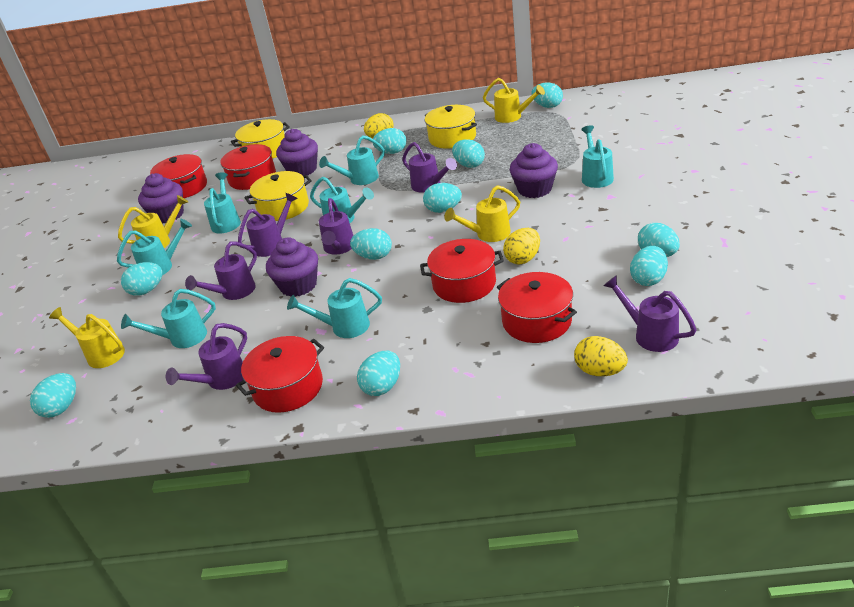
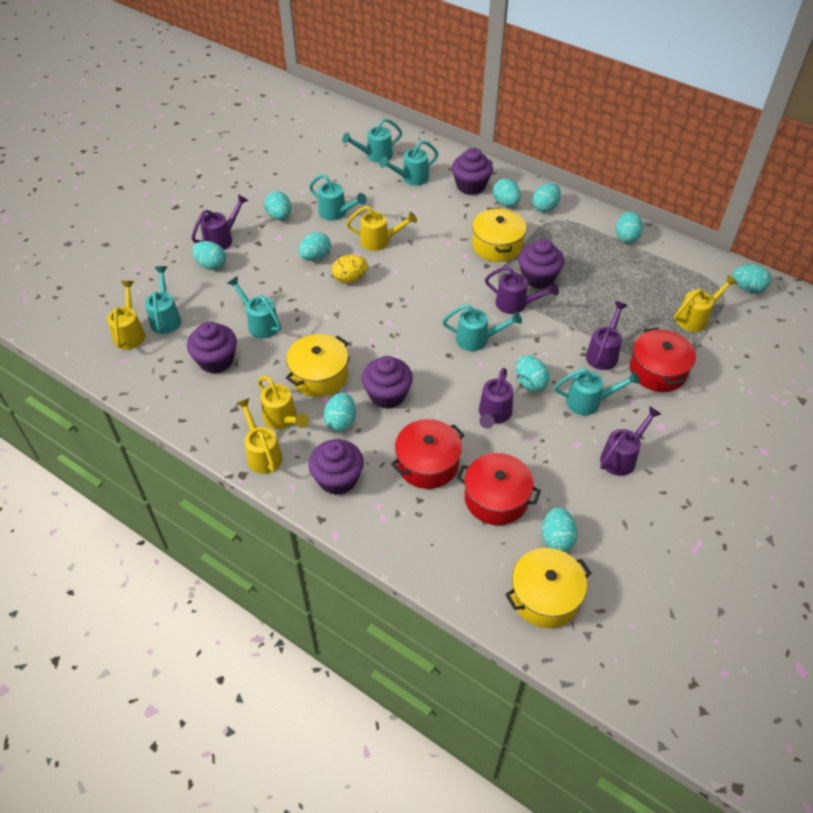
purple cupcake: [138,173,184,224] [266,237,318,297] [276,129,318,176] [510,143,558,198] = 4 -> [187,321,237,374] [308,439,364,495] [362,356,413,409] [452,148,493,195] [518,239,564,289] = 5
purple watering can: [166,323,247,390] [185,242,257,300] [238,193,298,257] [319,198,354,255] [402,142,457,193] [603,275,697,352] = 6 -> [192,194,248,250] [479,368,513,429] [485,266,559,314] [586,301,628,370] [600,406,661,476] = 5
red pot: [150,154,207,198] [220,144,276,190] [236,336,324,413] [420,239,504,303] [497,272,577,343] = 5 -> [391,419,464,489] [457,453,541,525] [630,328,696,392] = 3
yellow egg: [364,113,394,138] [503,228,540,265] [574,336,628,376] = 3 -> [332,255,368,284] = 1
yellow watering can: [49,307,125,368] [118,195,188,248] [444,185,520,242] [483,78,545,123] = 4 -> [107,281,145,350] [236,398,283,474] [258,376,309,429] [346,206,417,251] [674,275,737,332] = 5

